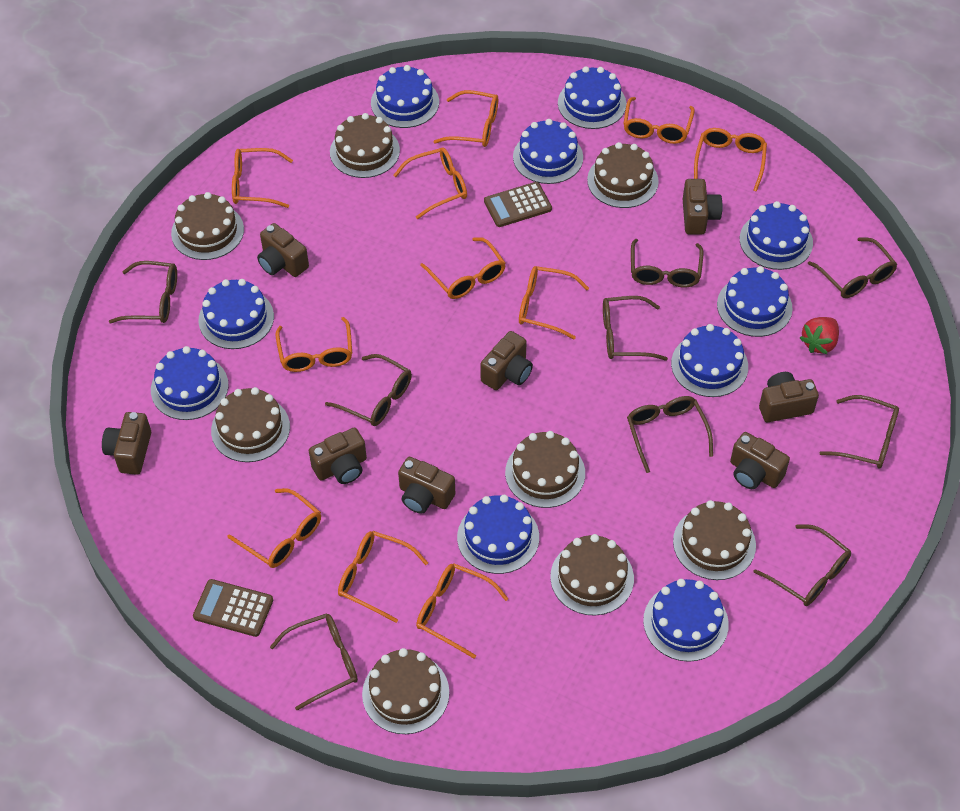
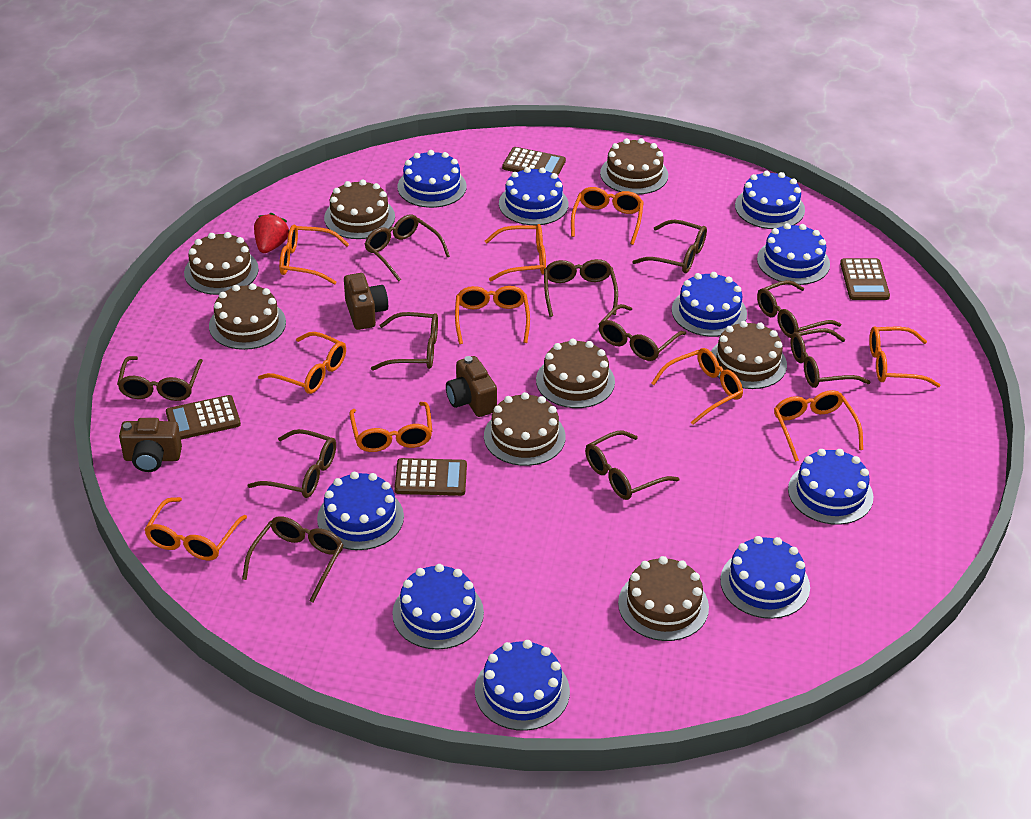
brown calculator: [193,579,273,637] [484,182,552,227] = 2 -> [166,395,241,439] [395,458,467,496] [502,147,566,175] [840,258,890,300] = 4
brown camera: [102,412,151,475] [257,223,309,277] [309,428,367,484] [398,457,455,514] [480,331,533,390] [683,179,723,234] [730,432,790,489] [759,372,819,422] = 8 -> [119,418,182,472] [344,273,388,330] [446,356,497,417] = 3
brown glasses: [109,261,177,323] [270,613,358,711] [325,354,412,426] [603,296,668,361] [627,396,713,473] [631,239,703,288] [754,524,851,606] [808,237,898,298] [820,395,899,468] = 9 -> [117,356,203,401] [242,516,343,603] [247,429,336,498] [365,214,450,282] [371,312,438,370] [544,259,618,317] [585,431,679,500] [599,304,686,361] [632,220,707,273] [757,280,841,338] [790,328,870,388] = 11
orange glasses: [227,488,321,568] [232,148,293,208] [275,317,352,372] [338,531,428,623] [393,147,467,219] [416,563,508,659] [420,237,506,299] [433,90,498,147] [519,266,589,339] [623,97,695,144] [694,128,767,192] = 11 -> [144,497,247,561] [258,332,346,394] [279,225,349,285] [350,402,432,452] [455,286,530,344] [485,224,546,281] [571,187,644,245] [651,348,743,425] [774,390,863,462] [869,326,941,387] = 10

